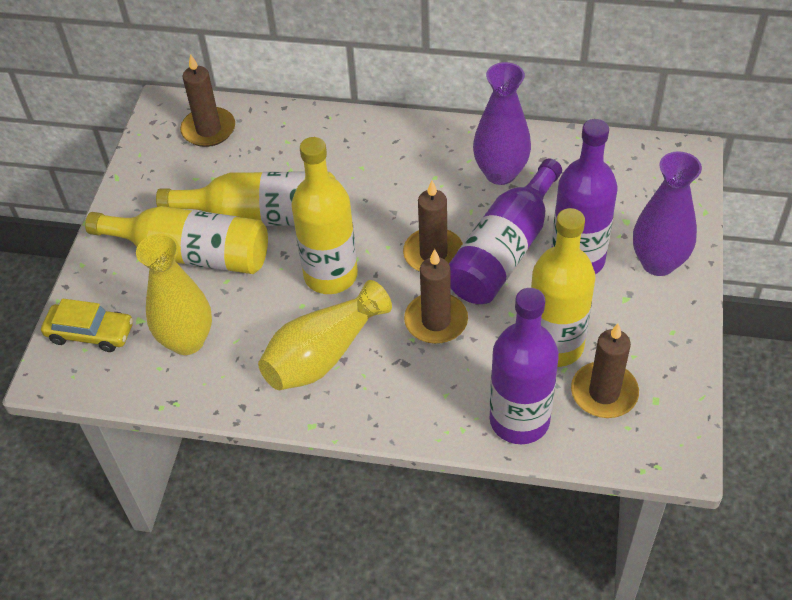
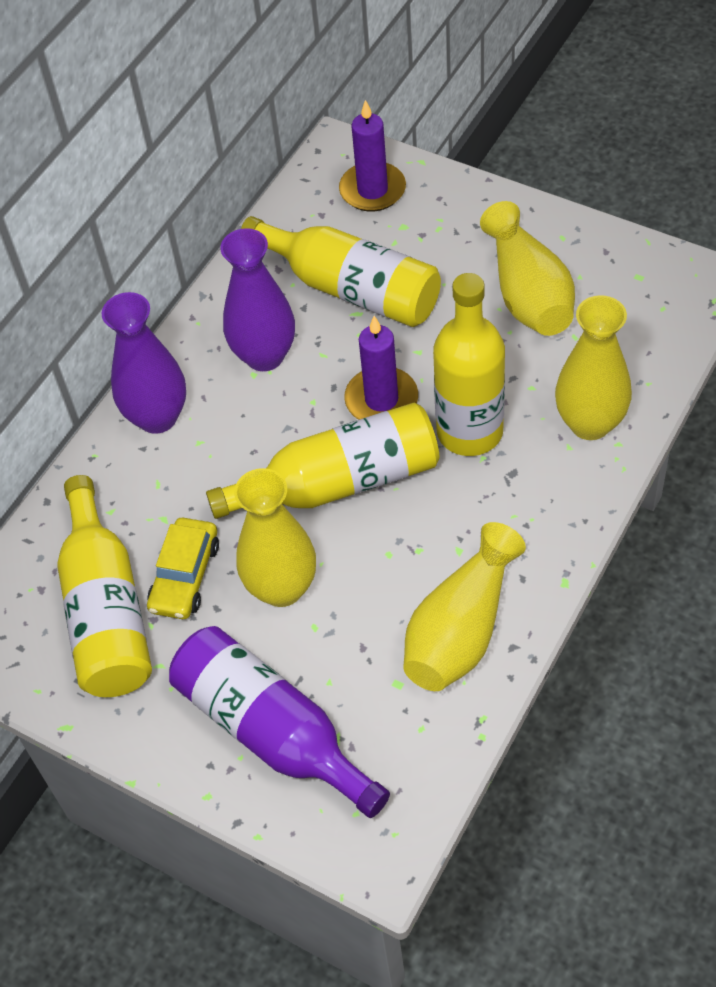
brown candle: [180,54,235,147] [403,181,463,272] [404,249,468,344] [571,324,639,418] = 4 -> none = 0
purple bottle: [449,158,562,304] [490,288,559,444] [552,119,618,274] = 3 -> [169,626,390,818] = 1
purple candle: none = 0 -> [339,100,406,212] [344,316,418,420] = 2
yellow vase: [136,234,212,355] [258,280,392,390] = 2 -> [234,468,316,607] [403,522,526,691] [480,201,575,336] [555,295,632,440] = 4

